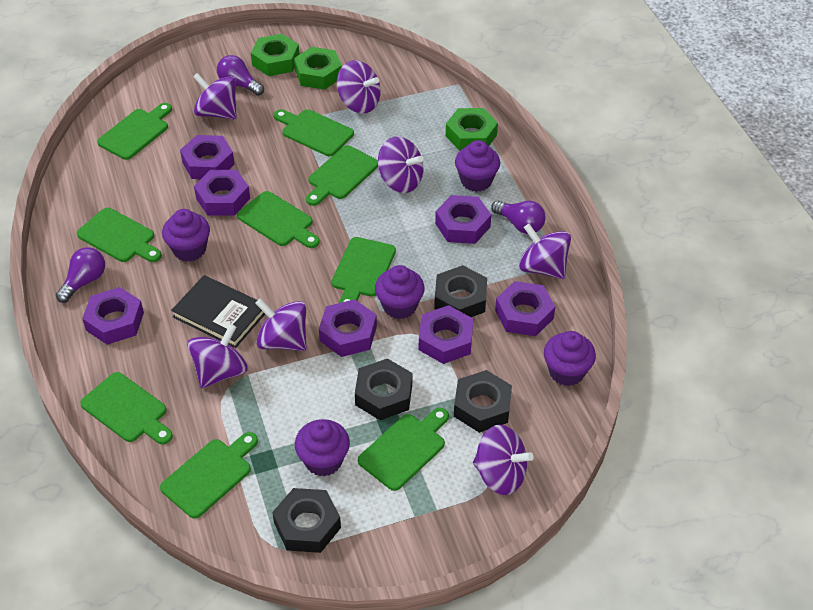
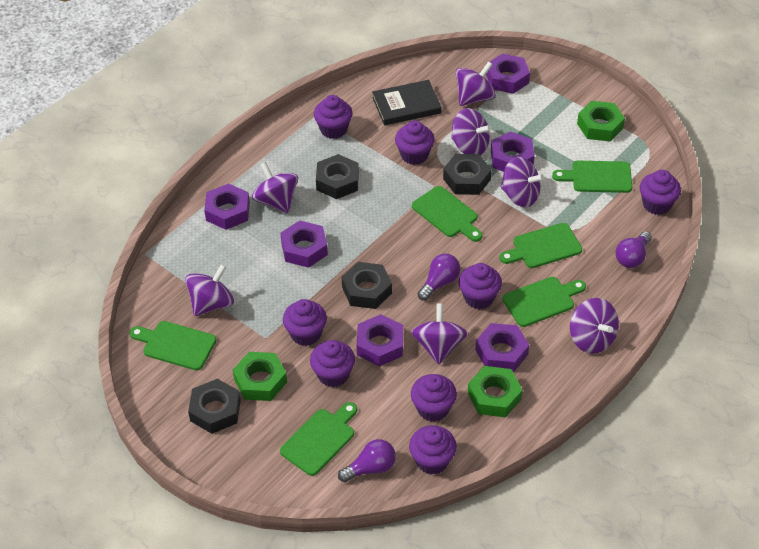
green cutting board: [77,208,162,262] [80,372,173,444] [97,103,172,160] [160,432,258,518] [237,191,320,248] [274,109,354,156] [306,145,378,206] [332,237,396,303] [358,408,449,491] = 9 -> [129,321,216,370] [280,402,357,476] [412,186,483,242] [499,223,582,268] [502,277,586,327] [552,161,632,193] = 6
purple cupcake: [162,209,210,262] [295,419,350,477] [375,265,425,319] [455,140,500,192] [544,331,596,386] = 5 -> [283,299,327,346] [310,340,355,387] [314,95,352,139] [395,121,435,165] [409,425,457,475] [411,374,457,422] [459,263,502,309] [640,170,681,215] = 8
purple nut: [82,287,144,345] [180,135,235,179] [194,170,250,216] [319,299,377,357] [419,305,473,364] [435,195,491,244] [495,281,555,336] = 7 -> [204,183,250,230] [280,220,328,268] [357,314,403,366] [475,323,529,372] [486,53,530,94] [491,131,535,172] = 6

